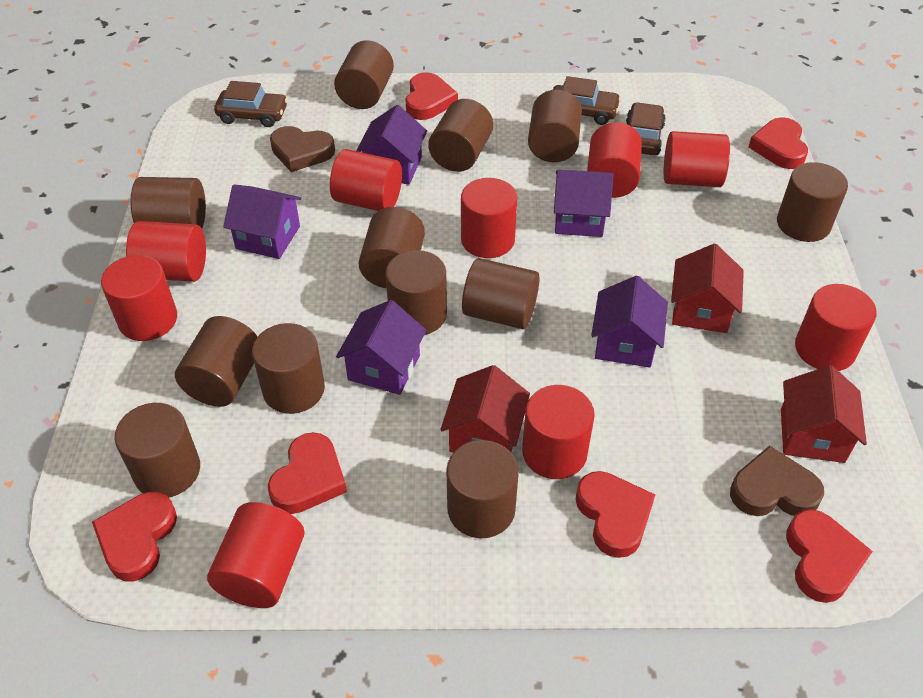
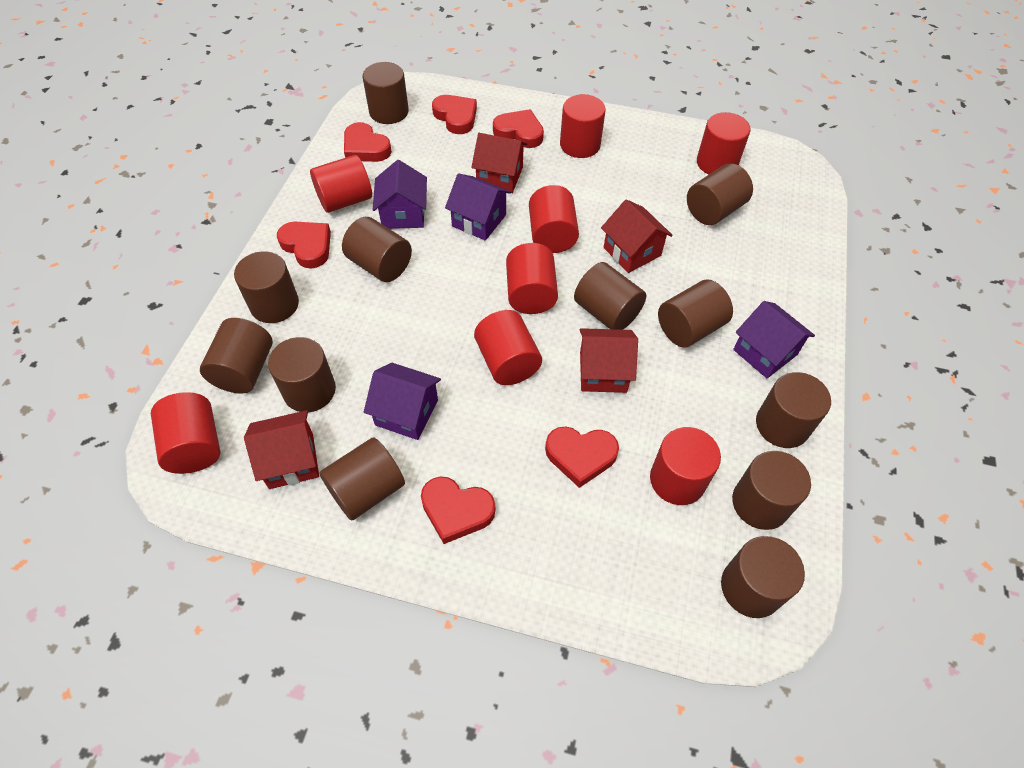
brown car: [214,81,288,127] [553,76,621,125] [626,102,666,155] = 3 -> none = 0
brown heart: [270,126,335,172] [730,446,824,516] = 2 -> none = 0
purple house: [223,184,301,259] [336,300,427,395] [356,105,427,185] [554,169,613,237] [591,276,668,368] = 5 -> [364,363,441,440] [373,160,427,229] [445,173,511,241] [733,301,815,378] = 4
red cylinder: [101,255,177,341] [126,221,206,282] [207,502,305,608] [330,149,402,211] [461,178,517,258] [522,385,595,479] [587,122,642,198] [664,131,730,187] [795,284,877,371] = 9 -> [151,392,221,474] [310,155,372,213] [474,310,542,385] [506,243,558,314] [529,185,579,253] [560,94,606,158] [650,427,721,505] [697,112,751,174] = 8
red house: [440,365,530,453] [671,243,744,333] [781,365,867,463] = 3 -> [244,410,319,489] [471,133,527,193] [580,328,638,393] [601,199,673,273] = 4

